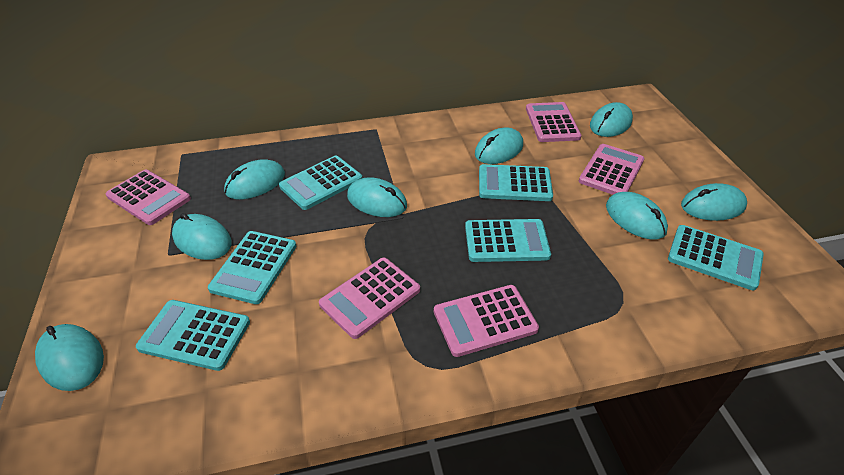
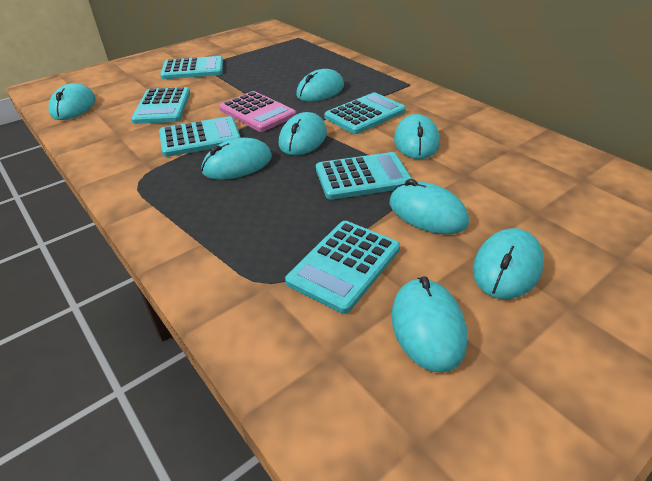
pink calculator: [105,170,191,225] [319,258,420,339] [434,285,539,357] [526,102,581,142] [579,144,644,195] = 5 -> [219,91,296,132] = 1

